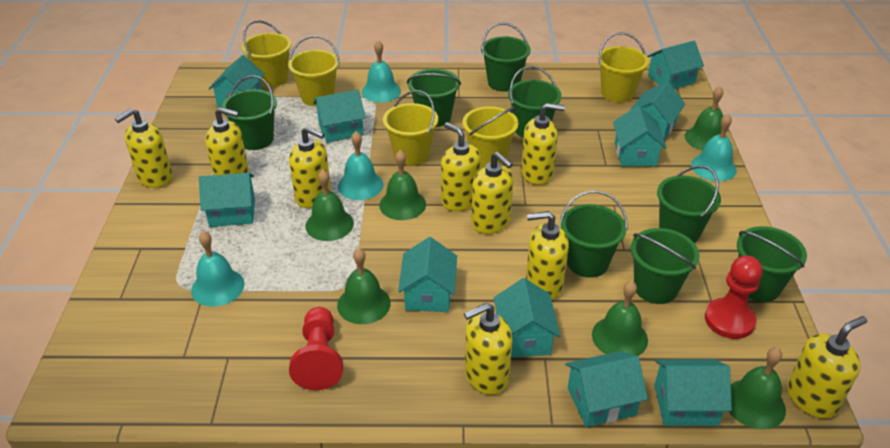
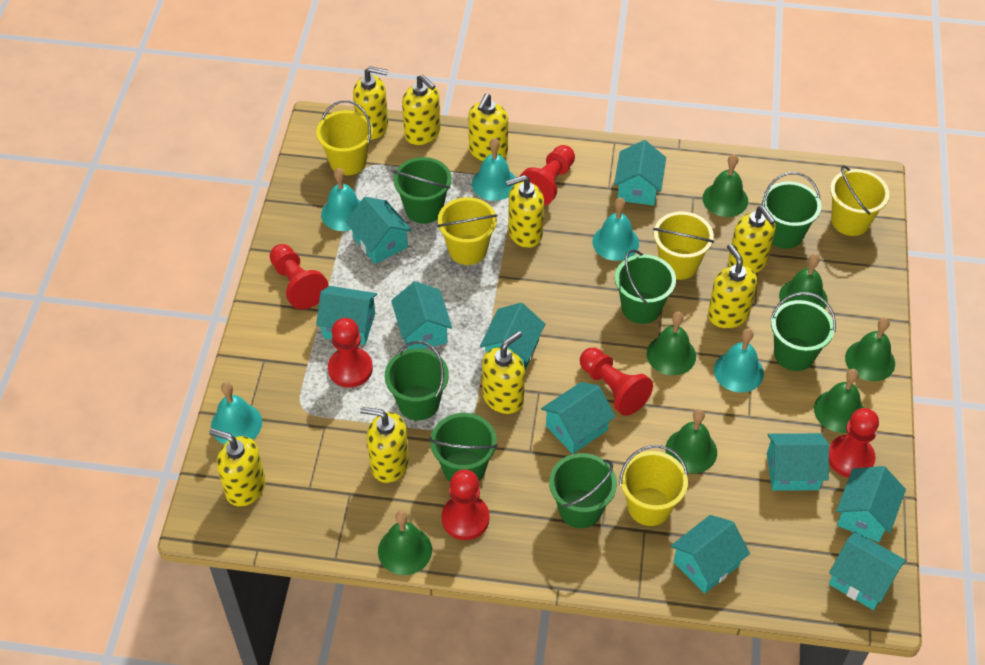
green bell: [306,170,354,241] [337,248,391,324] [379,150,426,220] [592,281,648,356] [685,86,726,150] [729,347,786,429] = 6 -> [378,510,432,575] [647,312,696,376] [665,409,717,473] [702,154,748,217] [779,254,828,309] [814,369,864,433] [845,317,895,381] = 7
green bucket: [222,75,277,150] [407,69,461,127] [481,22,531,92] [508,66,562,138] [560,191,628,278] [631,228,699,304] [657,165,721,243] [737,226,807,302] = 8 -> [385,341,449,420] [393,157,452,224] [429,413,498,482] [549,453,617,528] [615,250,676,324] [762,172,821,249] [770,292,836,371] = 7
red pawn: [289,307,343,390] [705,256,763,339] = 2 -> [270,244,328,309] [328,318,373,388] [442,469,489,540] [520,145,575,205] [580,347,653,416] [829,408,879,478] = 6
turquoise bell: [191,231,244,307] [338,132,383,200] [362,40,401,102] [691,114,737,181] = 4 -> [211,382,262,444] [321,168,361,231] [472,138,515,201] [592,197,639,261] [714,328,764,392] = 5

